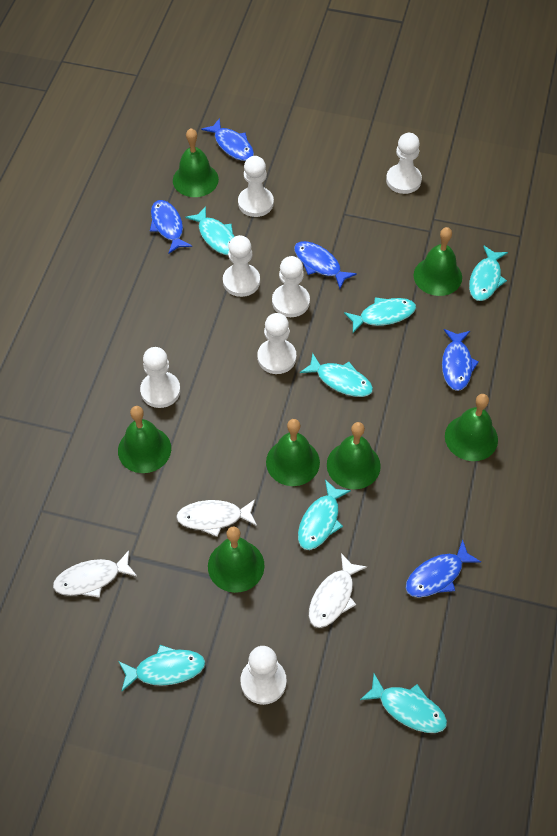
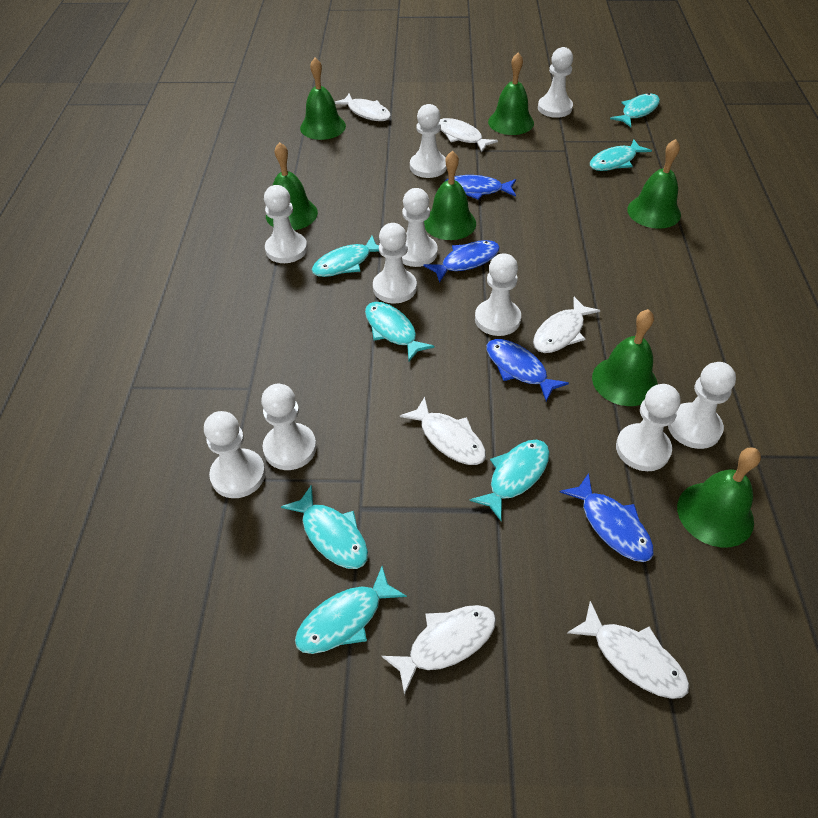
blue fish: [150,200,192,254] [201,118,254,161] [294,241,357,289] [406,539,481,597] [442,329,479,391] = 5 -> [423,240,500,283] [444,175,516,200] [486,339,569,402] [560,473,654,562] = 4
white fish: [53,550,137,597] [176,500,257,537] [309,553,367,628] = 3 -> [335,94,391,121] [381,605,496,695] [400,397,486,465] [439,118,498,152] [533,297,600,353] [567,601,690,699] = 6
white pawn: [140,347,180,408] [223,235,260,297] [238,156,274,217] [240,646,287,705] [257,313,296,374] [272,256,310,317] [386,133,422,194] = 7 -> [204,411,266,498] [261,384,317,470] [264,185,307,263] [373,223,417,303] [402,188,438,267] [410,104,447,178] [475,253,521,336] [538,47,573,118] [616,384,681,471] [668,362,736,449] = 10

